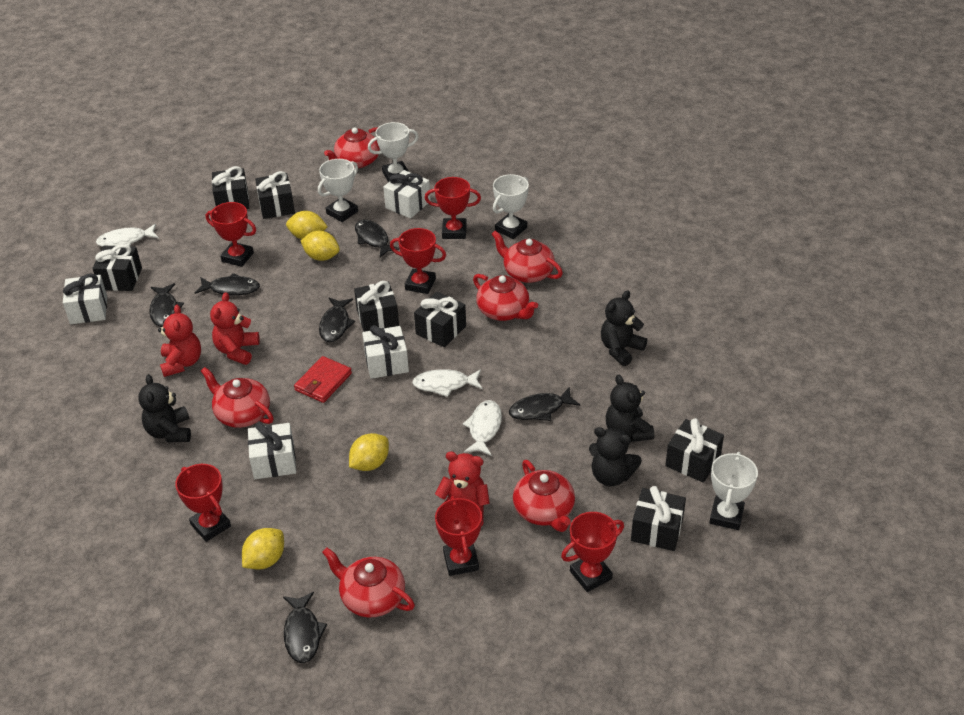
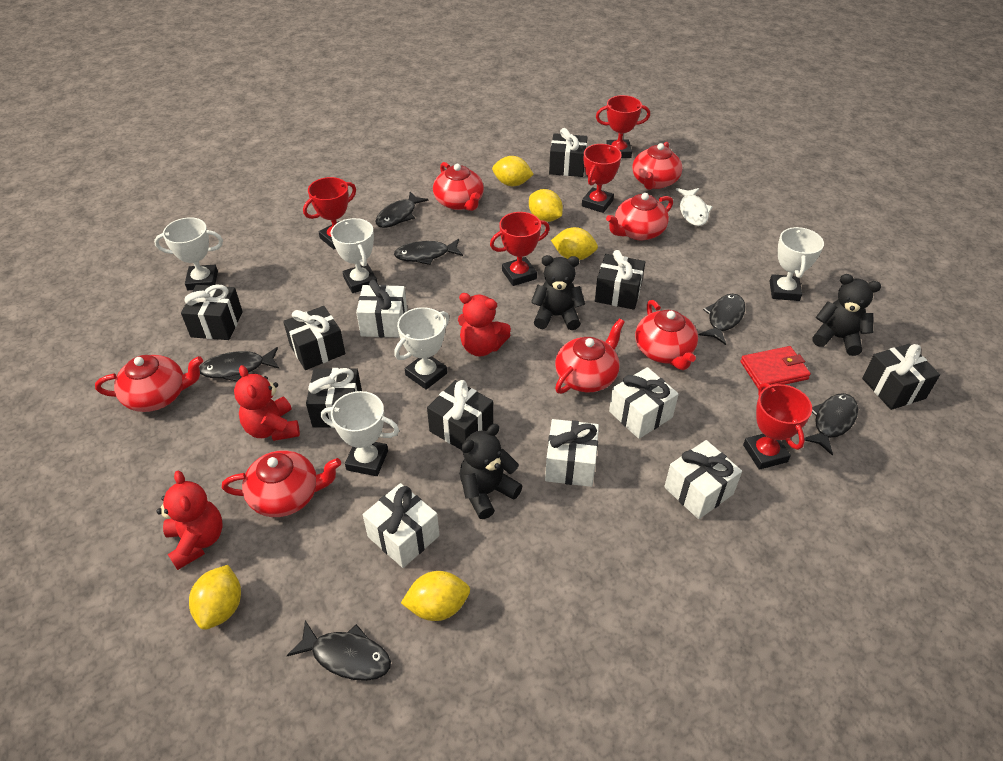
black teddy bear: [138,374,191,442] [589,427,642,486] [601,290,647,366] [606,375,654,442] = 4 -> [460,424,522,519] [531,255,585,330] [812,274,881,356] = 3
red teapot: [201,367,274,428] [322,547,415,617] [324,127,380,168] [473,274,538,321] [492,230,563,283] [513,460,575,532] = 6 -> [95,355,203,412] [222,450,341,517] [433,162,484,211] [555,318,625,394] [606,193,673,240] [632,142,682,190] [635,300,698,370] = 7
red trophy: [175,464,231,542] [206,202,256,267] [390,228,446,294] [425,177,481,239] [435,496,482,576] [561,512,624,592] = 6 -> [303,177,356,249] [490,212,550,286] [582,144,622,213] [596,95,650,158] [743,383,812,470] = 5
white fish: [96,224,159,247] [412,369,482,397] [463,400,502,456] = 3 -> [676,188,713,226] = 1
white gift: [63,274,107,324] [248,422,296,479] [362,325,409,379] [383,170,431,218] = 4 -> [356,280,407,338] [363,483,440,568] [545,419,599,487] [609,367,679,439] [664,440,742,519] = 5
white trophy: [318,159,358,222] [368,122,419,182] [493,174,529,239] [709,452,758,530] = 4 -> [154,218,223,290] [321,391,399,476] [331,218,377,293] [394,307,449,390] [770,227,824,301] = 5
yellow lemon: [242,528,284,569] [286,211,328,239] [301,231,340,261] [349,433,389,471] = 4 -> [189,565,241,630] [401,571,470,621] [492,156,534,186] [529,189,563,222] [551,227,598,260] = 5

